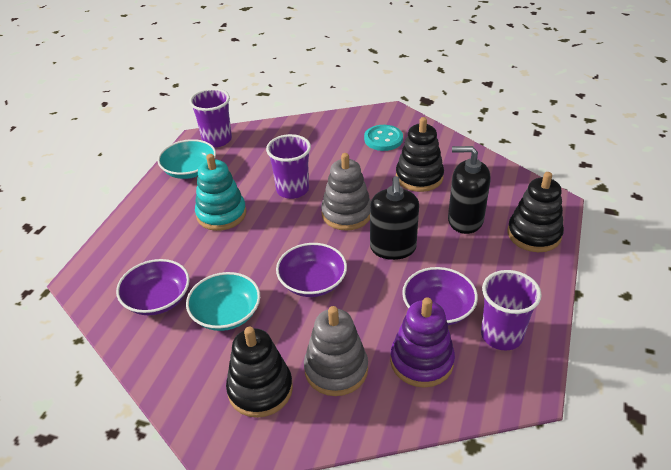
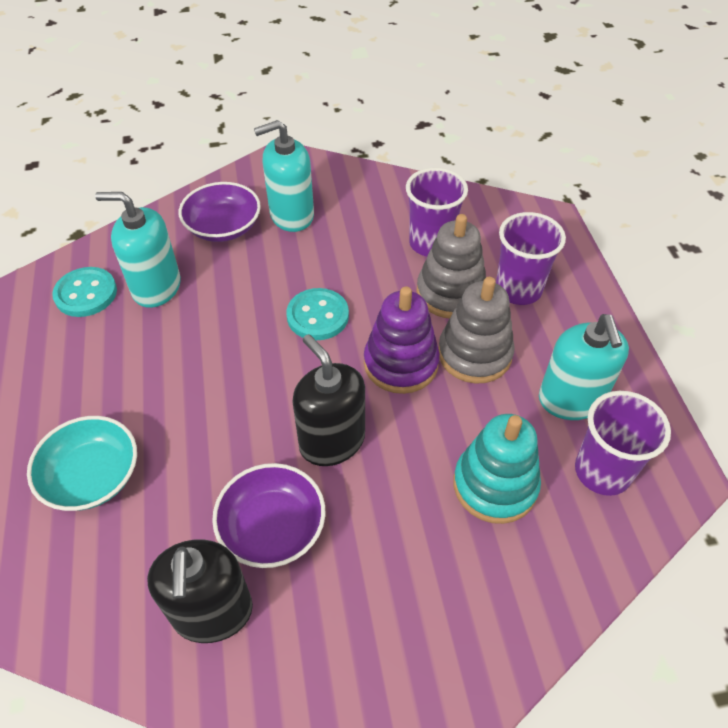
black stacking toy: [226,327,293,418] [396,117,444,192] [508,172,564,252] = 3 -> none = 0
purple bowl: [116,259,190,315] [276,243,347,297] [402,267,478,325] = 3 -> [179,182,261,242] [212,463,325,568] = 2
turquoise bowl: [157,139,216,179] [186,272,260,331] = 2 -> [27,416,137,511] = 1
turquoise button: [364,125,403,151] = 1 -> [52,267,117,317] [286,288,349,340] = 2
turquoise soap dispenser: none = 0 -> [95,192,181,308] [254,120,314,232] [539,314,629,420] = 3

